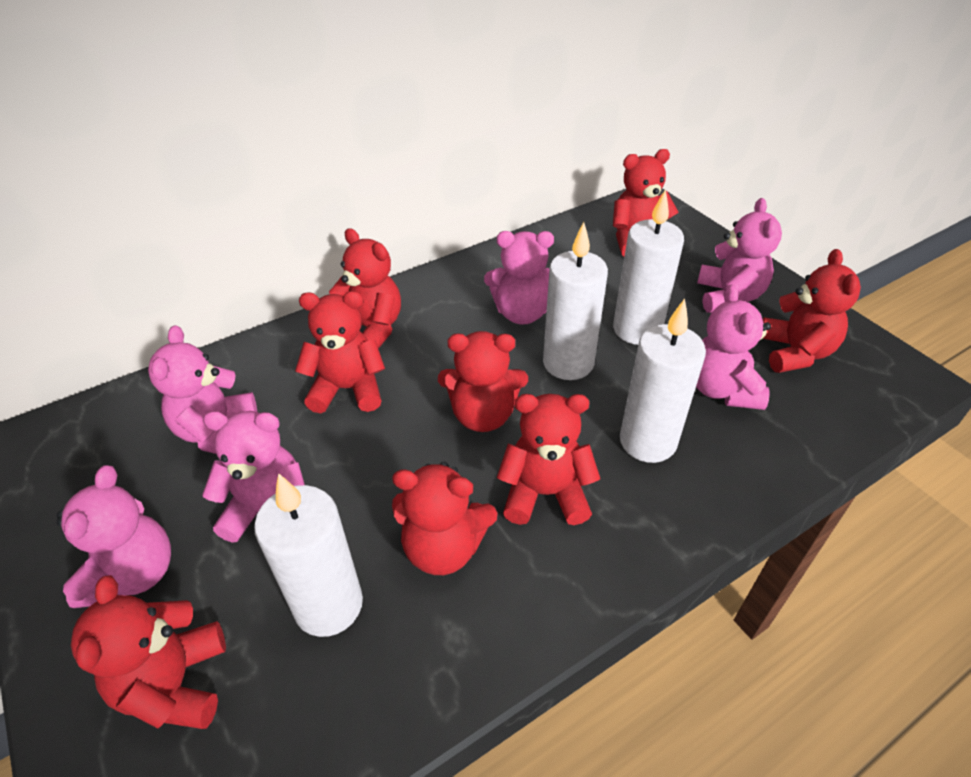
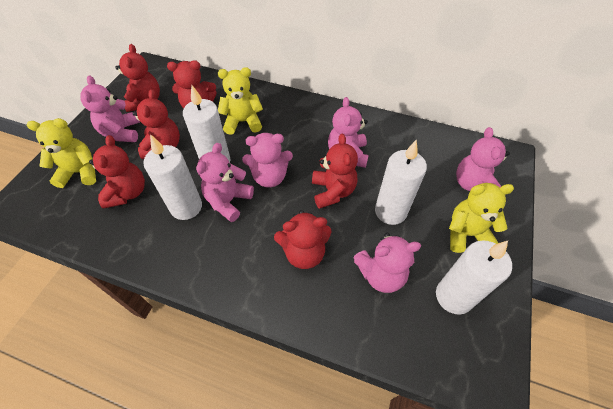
red teddy bear: [71,575,226,729] [295,291,385,413] [329,228,401,349] [392,462,497,575] [438,331,528,432] [497,394,600,525] [613,149,679,256] [763,249,861,373] = 8 -> [89,135,145,209] [115,44,160,112] [133,89,180,159] [167,60,217,109] [274,210,332,269] [312,133,358,209] = 6
yellow teddy bear: none = 0 -> [27,118,96,188] [218,67,263,135] [449,183,514,253] = 3

